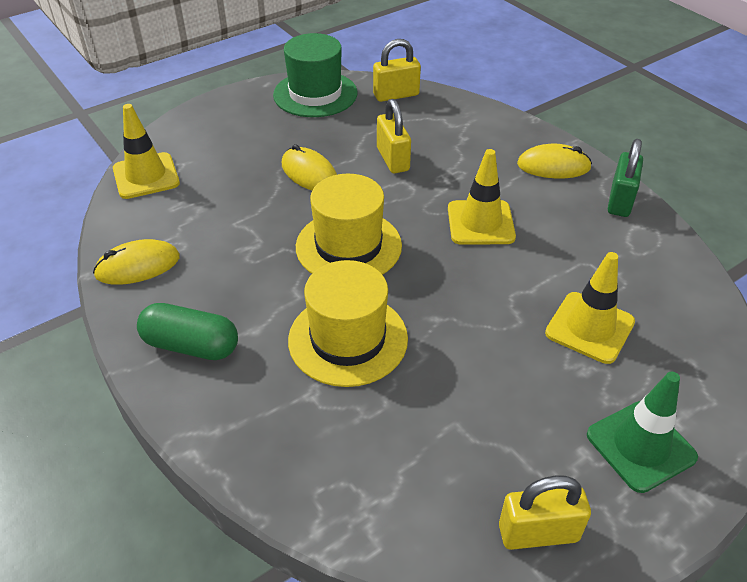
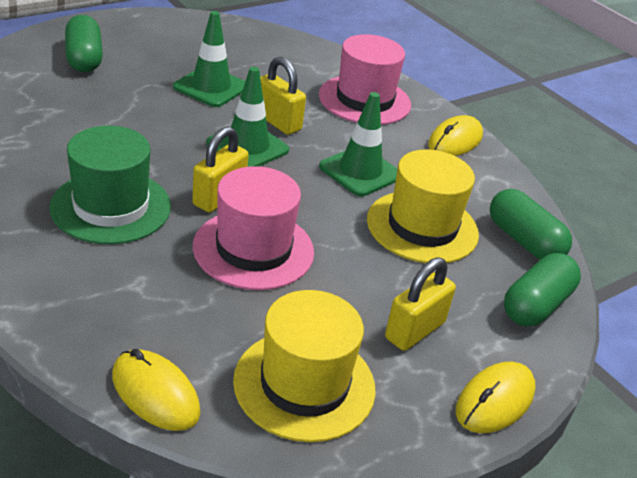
green capsule: [137,303,238,360] = 1 -> [65,15,103,72] [490,189,572,260] [504,253,581,326] = 3
green padlock: [608,139,643,217] = 1 -> none = 0
green traffic cone: [587,372,698,493] = 1 -> [173,11,245,107] [206,67,289,167] [319,92,397,196] = 3
pink hat: none = 0 -> [193,166,314,290] [319,34,411,125] = 2
yellow traffic cone: [113,104,180,199] [448,149,516,245] [545,252,635,364] = 3 -> none = 0

